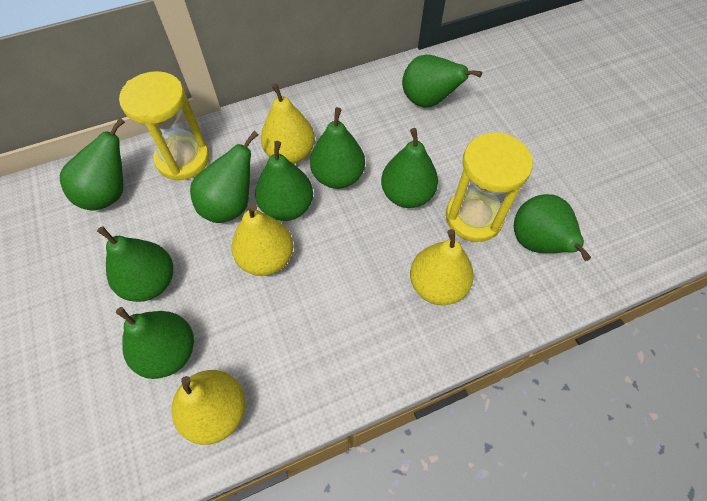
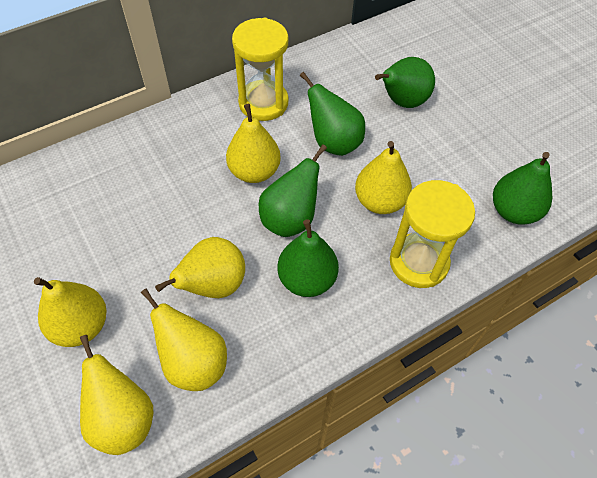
green pear: [60,118,125,211] [97,226,173,302] [116,307,194,379] [190,131,258,223] [255,141,313,221] [310,107,365,189] [381,128,438,208] [402,55,482,108] [514,194,591,261] = 9 -> [259,144,327,237] [278,219,339,297] [300,72,365,156] [375,57,435,108] [493,152,552,225] = 5
yellow pear: [172,370,246,445] [231,204,293,276] [261,83,315,164] [410,229,474,305] = 4 -> [34,277,107,347] [80,335,153,455] [141,288,227,391] [155,237,245,298] [226,104,281,183] [355,141,412,214] = 6

